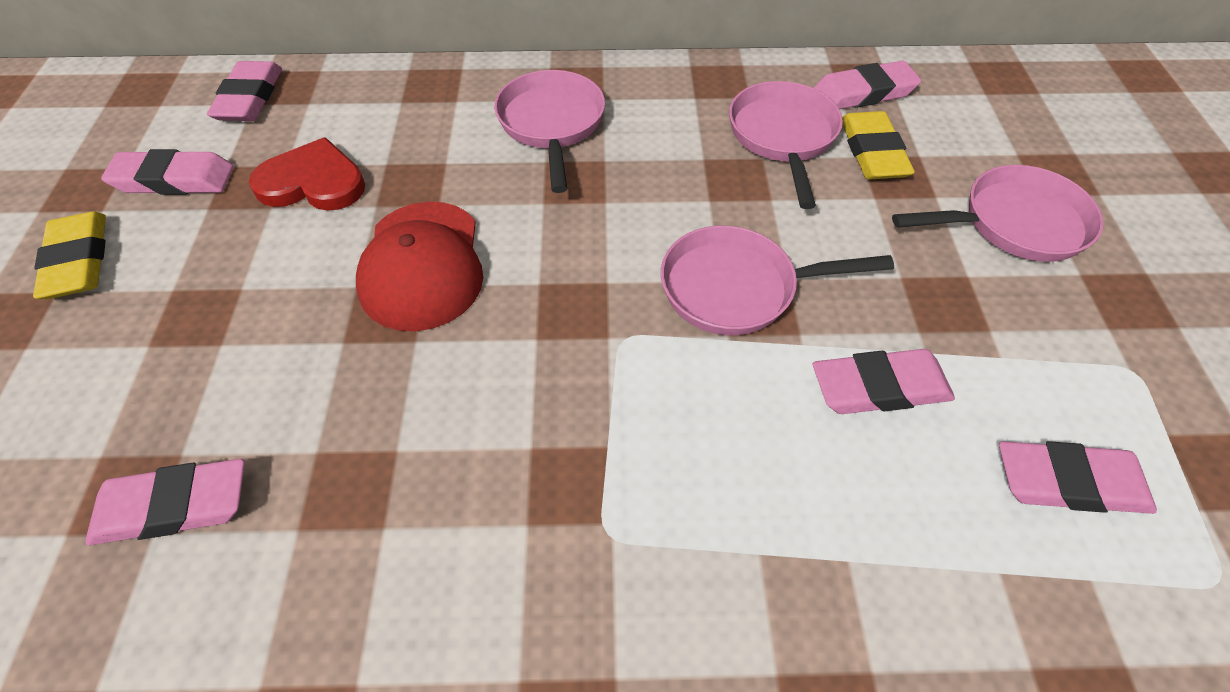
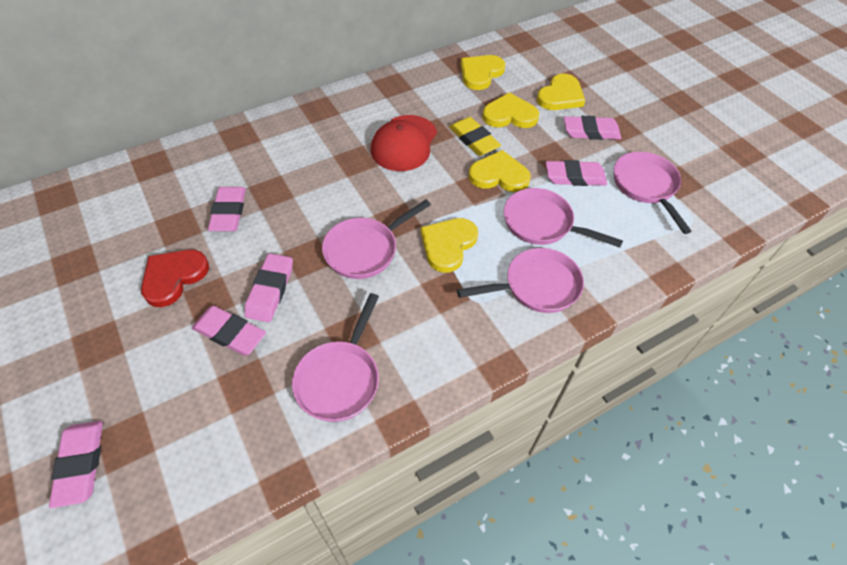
pink pan: [494,70,605,193] [661,225,894,335] [729,81,843,209] [892,165,1104,262] = 4 -> [292,293,379,422] [322,199,431,279] [457,248,584,313] [504,188,623,248] [614,152,692,234] = 5
yellow eraser: [33,212,106,299] [842,111,915,179] = 2 -> [449,117,501,156] = 1
yellow heart: none = 0 -> [421,218,478,273] [461,55,505,90] [469,150,531,192] [482,92,539,128] [537,73,585,110] = 5

